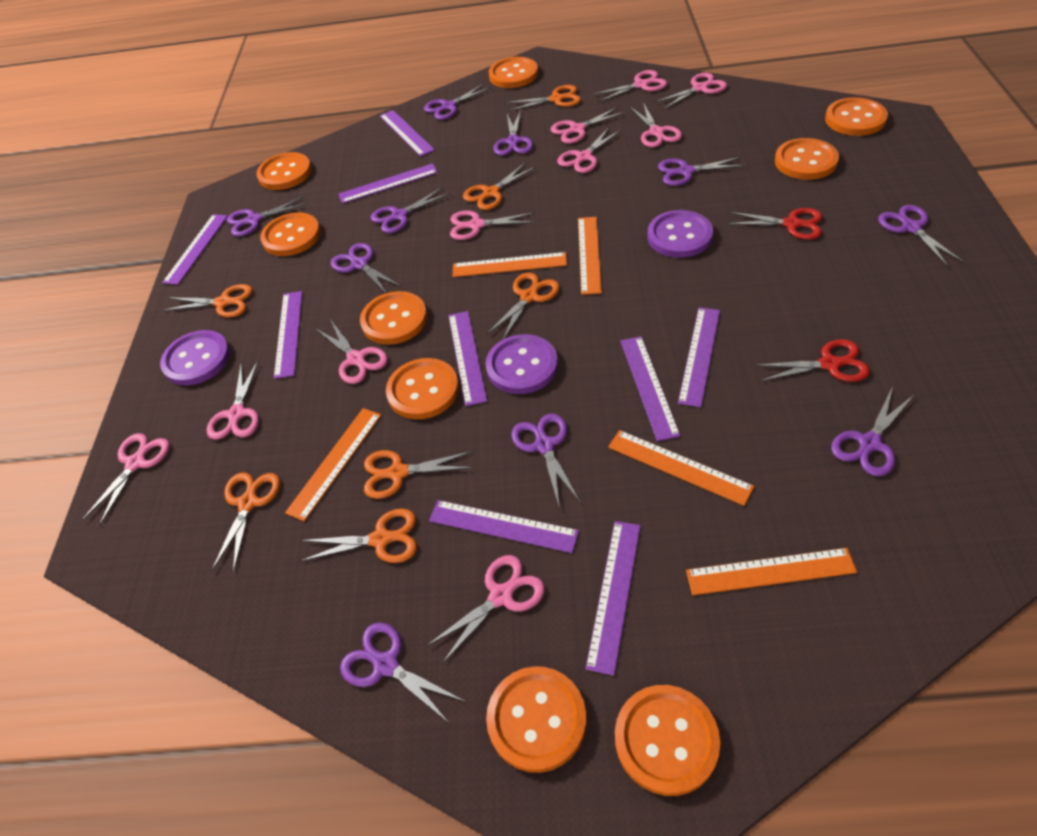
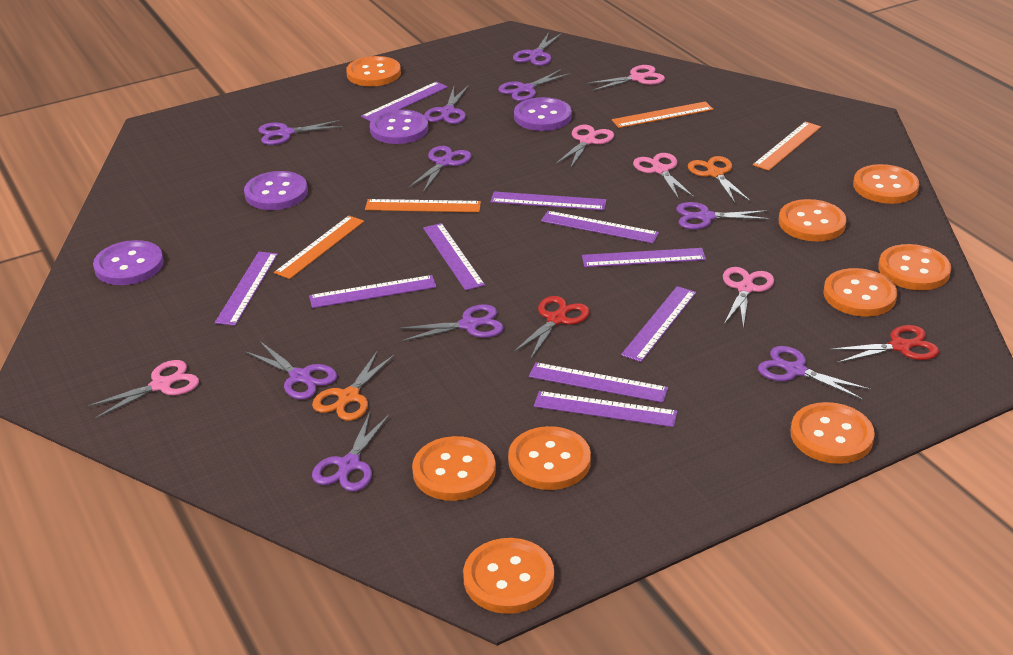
orange ruler: [285,408,381,521] [453,252,567,277] [578,217,602,295] [608,430,754,506] [686,548,857,595] = 5 -> [274,216,364,279] [365,199,481,212] [612,101,713,128] [753,122,821,171] = 4
orange scissors: [163,284,253,318] [211,472,280,573] [301,509,417,563] [364,450,474,499] [463,163,536,210] [487,272,560,339] [506,85,581,111] = 7 -> [312,352,395,421] [688,156,750,203] = 2
pink scissors: [82,433,170,526] [206,361,259,440] [315,319,388,384] [426,555,545,664] [450,211,535,240] [551,107,626,144] [557,127,621,173] [592,70,667,102] [630,103,682,147] [655,73,727,110] = 10 -> [86,360,199,419] [556,125,614,169] [586,65,665,91] [633,153,694,200] [723,267,774,328] = 5
purple button: [160,330,230,385] [486,334,558,394] [648,210,713,258] = 3 -> [93,240,164,285] [244,171,308,210] [370,110,428,144] [514,97,572,131] = 4
purple ruler: [162,214,228,285] [274,291,302,379] [338,163,438,204] [380,110,435,157] [429,500,579,553] [448,311,487,406] [586,521,641,676] [620,336,681,441] [678,307,720,407] = 9 -> [215,252,278,326] [309,275,436,308] [361,81,448,122] [423,223,485,291] [491,191,606,210] [529,362,668,403] [534,391,677,427] [541,211,659,243] [582,248,706,267] [621,286,696,362] = 10

